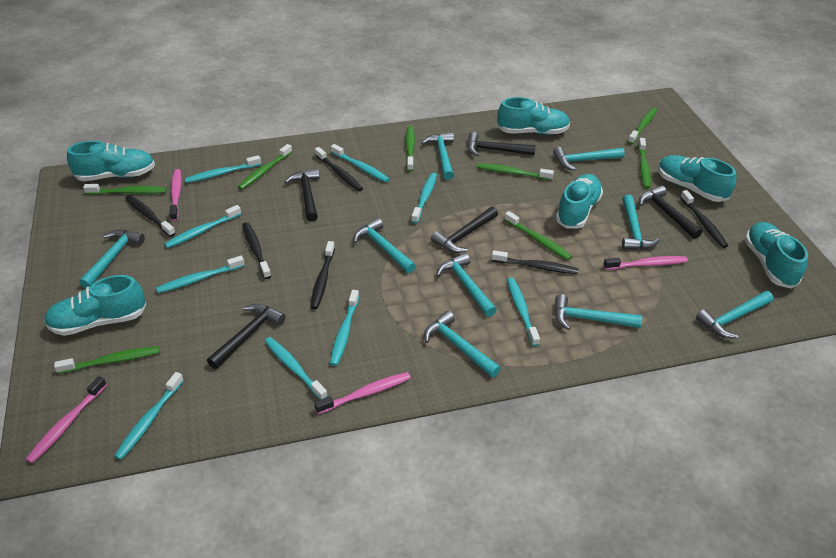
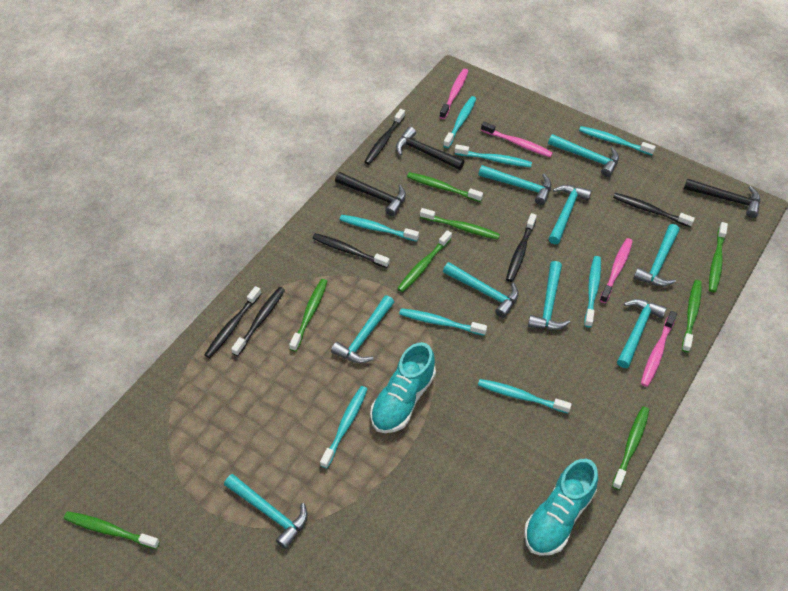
black hammer: [207,304,285,369] [285,169,320,222] [431,207,498,253] [467,132,536,156] [639,186,702,239] = 5 -> [335,172,406,216] [396,127,465,170] [684,178,760,218] = 3
turquoise shoe: [44,275,146,336] [67,141,155,181] [497,97,570,135] [556,174,603,229] [658,155,736,202] [745,222,808,289] = 6 -> [370,342,436,433] [524,459,598,556] = 2
turquoise toothbrush: [114,372,184,460] [156,256,244,293] [164,205,241,248] [185,155,261,183] [265,337,328,400] [330,290,359,366] [331,144,390,182] [411,173,437,224] [507,277,540,346] = 9 -> [320,386,367,469] [339,215,419,242] [399,308,487,336] [443,96,476,148] [455,144,532,167] [478,379,572,413] [579,126,656,155] [584,256,601,327] = 8

